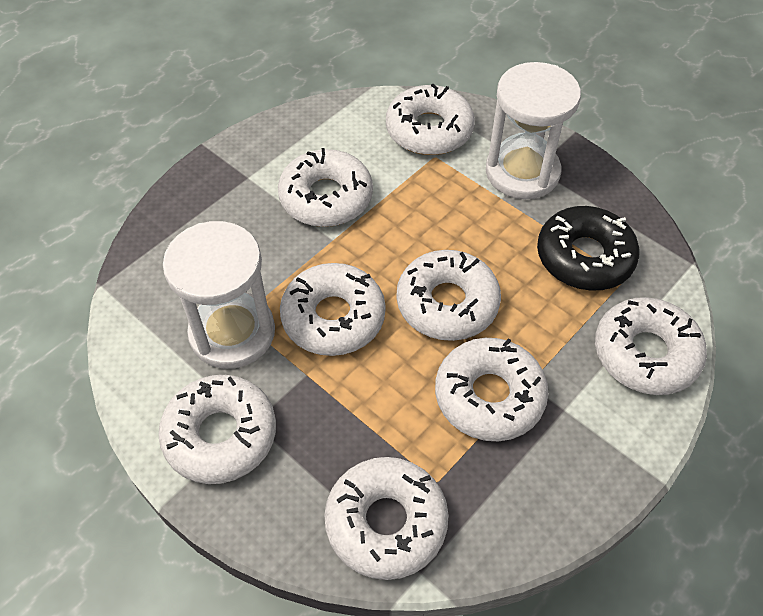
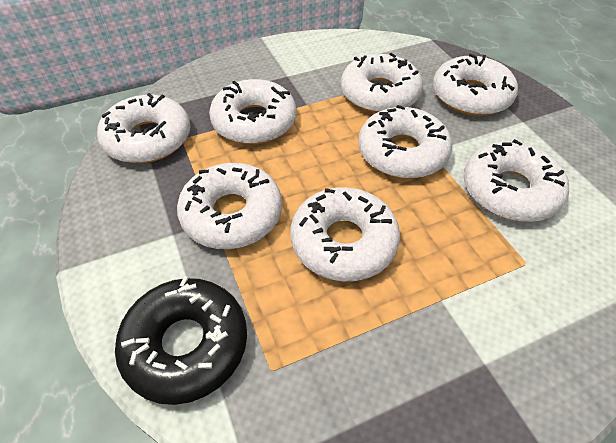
white hourglass: [163,221,275,369] [486,62,581,199] = 2 -> none = 0

